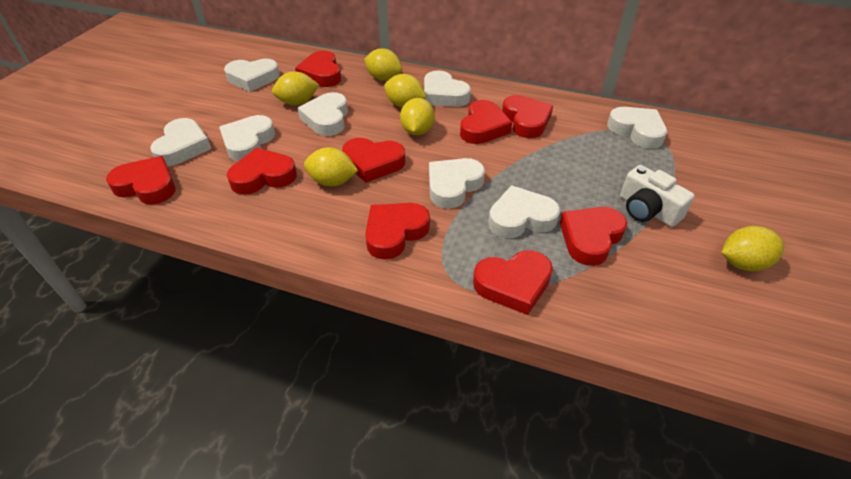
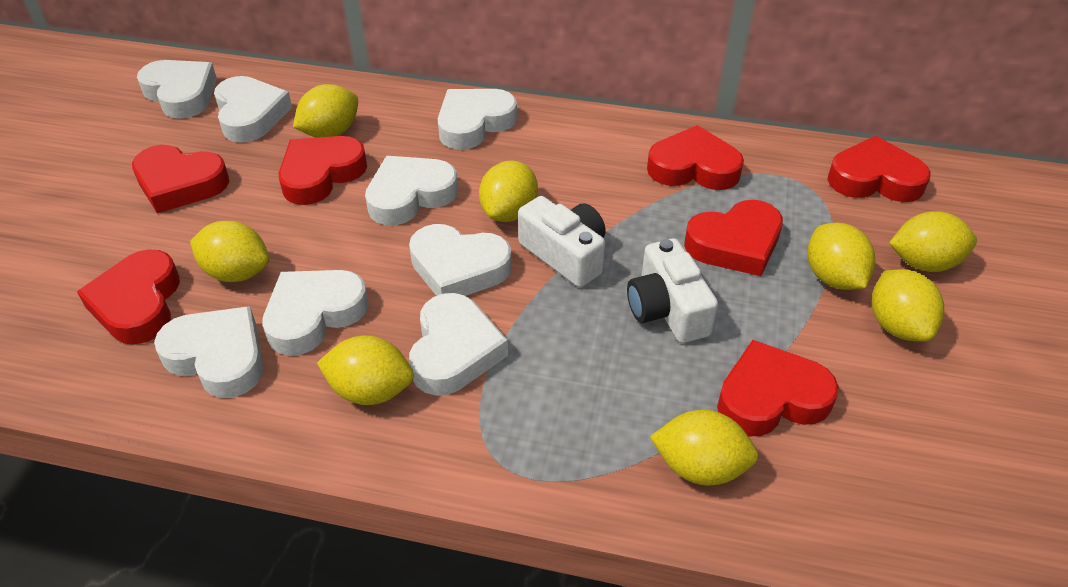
red heart: [106,156,176,205] [227,147,297,195] [295,51,341,87] [342,138,405,183] [365,203,430,260] [460,100,512,144] [473,250,553,315] [502,95,553,138] [560,207,627,266] = 9 -> [77,249,180,344] [132,145,229,213] [279,136,367,205] [647,125,744,190] [684,200,783,276] [717,340,839,436] [827,136,931,202] = 7
white camera: [620,165,695,227] = 1 -> [518,196,606,287] [627,238,718,343] = 2
yellow lemon: [272,71,319,105] [304,147,358,186] [364,48,402,81] [384,74,426,108] [400,98,435,135] [722,226,784,271] = 6 -> [190,221,269,282] [293,84,358,138] [317,335,414,405] [479,161,538,222] [650,410,758,485] [807,223,875,290] [872,269,944,342] [889,211,977,272] = 8

